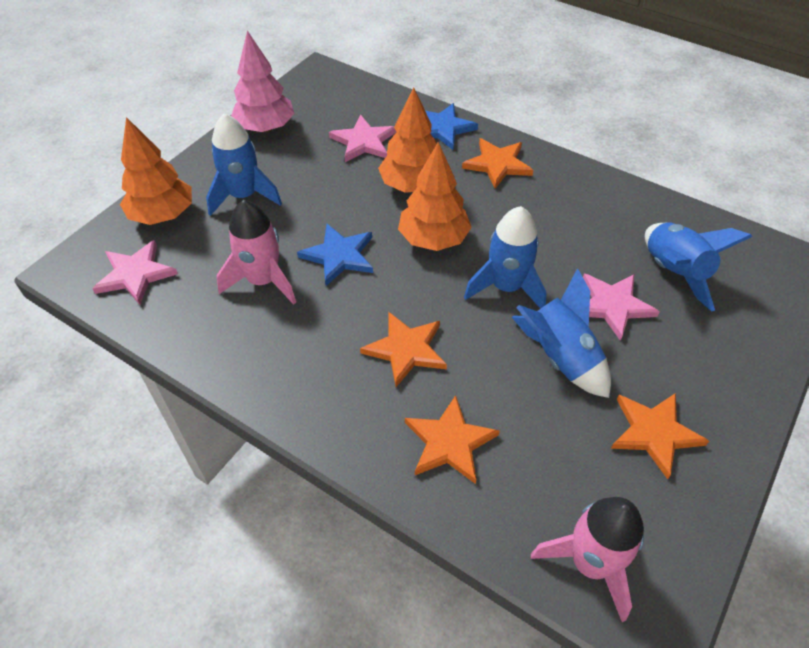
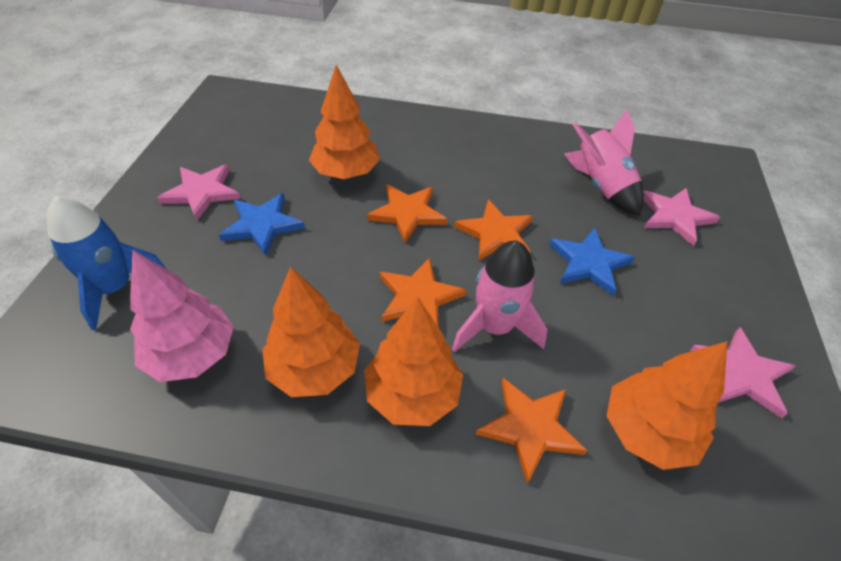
blue rocket: [206,113,282,216] [464,206,547,309] [512,268,611,398] [645,222,752,311] = 4 -> [47,196,166,330] = 1
orange tree: [120,117,192,225] [378,88,437,193] [398,142,472,251] = 3 -> [262,266,360,397] [309,65,380,179] [364,296,463,426] [607,341,727,470] = 4

